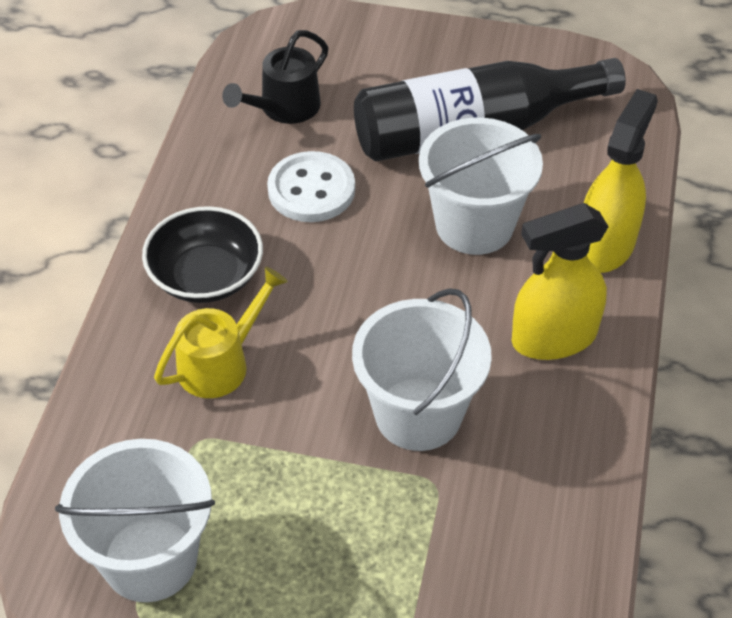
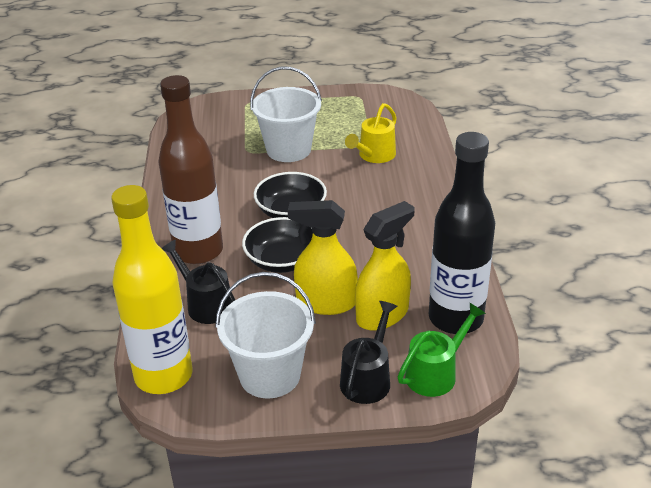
black bowl: [142,206,263,303] = 1 -> [242,217,313,273] [254,172,327,218] = 2
black watering can: [222,30,328,124] = 1 -> [162,240,235,324] [340,301,397,404] = 2
brown bottle: none = 0 -> [158,75,223,264] = 1
green watering can: none = 0 -> [398,303,486,397] = 1
white bucket: [55,439,215,602] [352,288,492,451] [419,118,543,255] = 3 -> [215,272,316,399] [250,67,322,162] = 2
white button: [267,151,355,222] = 1 -> none = 0
yellow bottle: none = 0 -> [111,185,193,394] = 1

